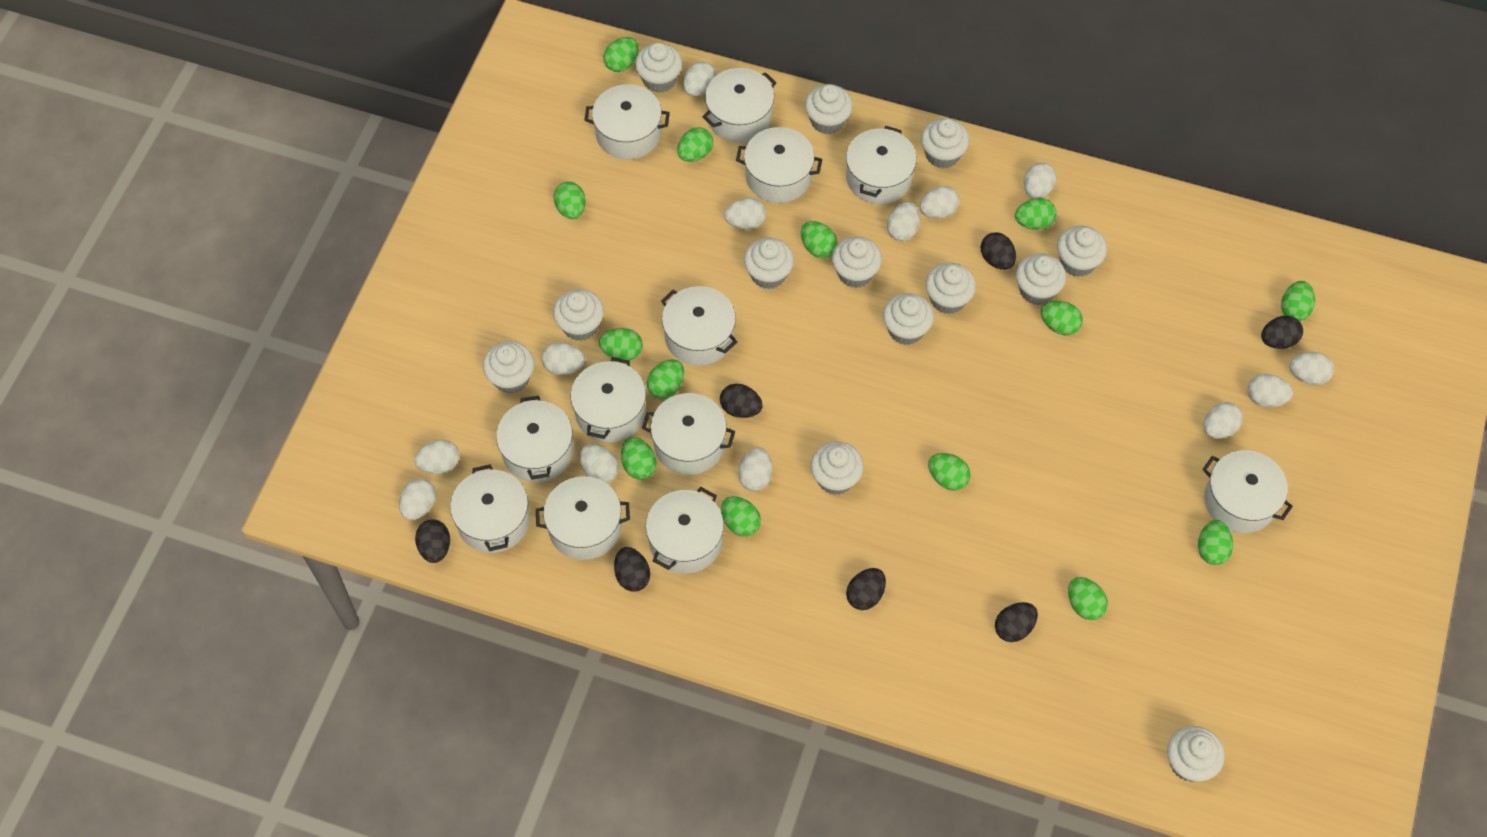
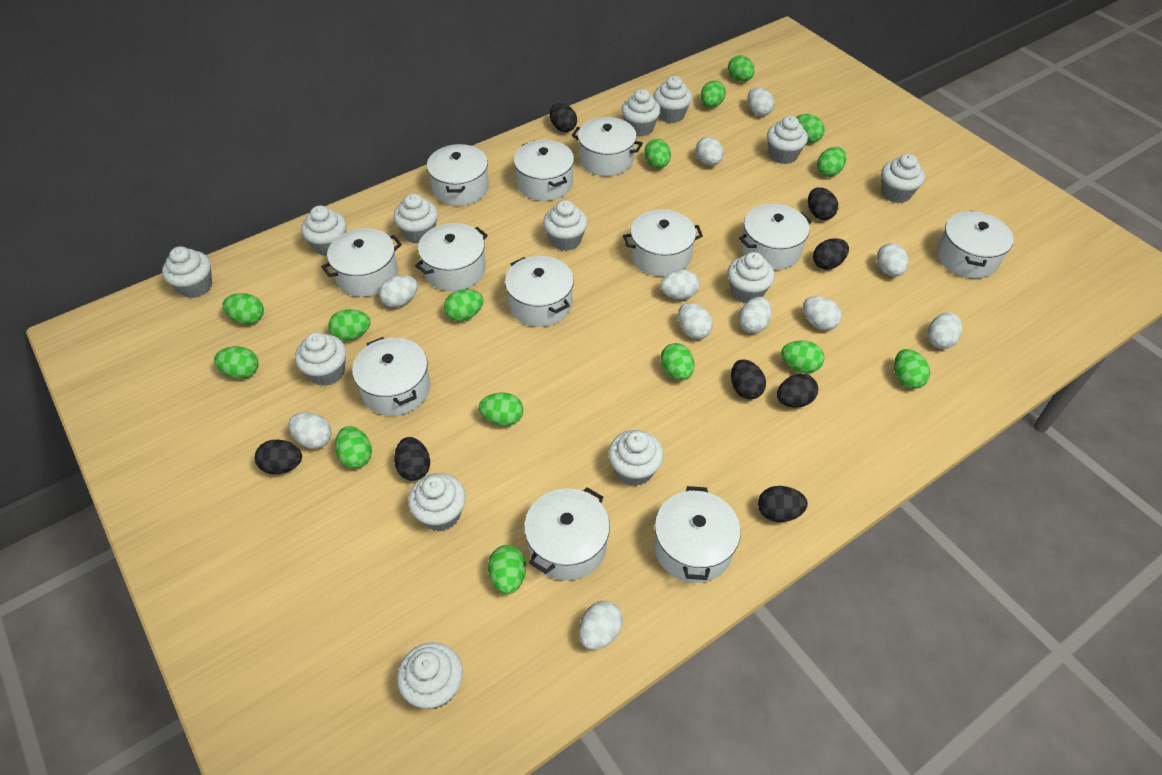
black egg: [415,519,450,563] [614,547,650,591] [720,384,763,418] [846,568,886,610] [981,232,1016,270] [995,602,1038,642] [1261,316,1303,349] = 7 -> [255,440,302,474] [394,437,430,481] [550,103,577,132] [731,359,766,400] [758,486,808,522] [777,374,818,408] [808,187,838,220] [813,238,849,270] = 8
green egg: [554,182,586,219] [599,328,643,361] [603,37,639,72] [621,437,656,480] [647,359,684,399] [677,127,713,162] [721,496,761,537] [801,221,838,258] [928,453,971,491] [1015,198,1057,230] [1041,301,1083,335] [1068,577,1108,620] [1198,520,1233,565] [1281,281,1315,321] = 14 -> [214,346,259,379] [222,293,264,324] [328,309,370,341] [335,426,372,469] [444,289,484,321] [479,392,523,426] [488,545,526,594] [644,139,671,168] [660,343,694,380] [700,80,726,108] [728,55,755,82] [781,340,824,373] [796,114,825,143] [817,147,846,177] [894,349,930,389] = 15
white egg: [399,478,436,520] [414,440,460,474] [541,342,585,375] [580,444,619,483] [683,61,716,96] [724,198,766,230] [738,447,772,491] [887,202,920,241] [920,186,959,219] [1024,162,1056,199] [1203,402,1243,439] [1247,374,1293,407] [1289,352,1334,385] = 13 -> [288,412,332,449] [379,275,418,308] [579,601,623,650] [660,269,699,300] [678,303,713,339] [696,137,723,166] [739,297,772,333] [747,87,774,116] [803,296,842,331] [876,243,908,277] [928,312,962,349] = 11

